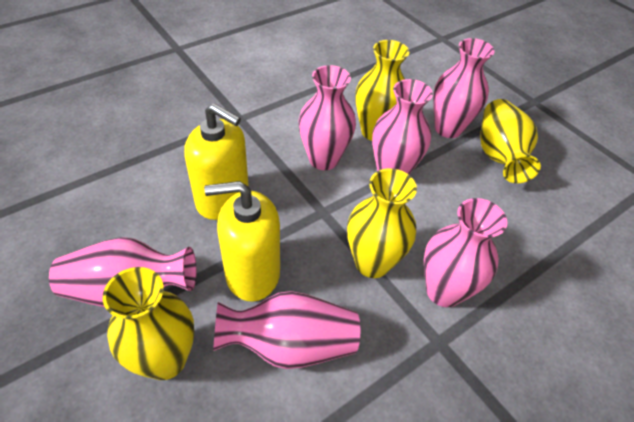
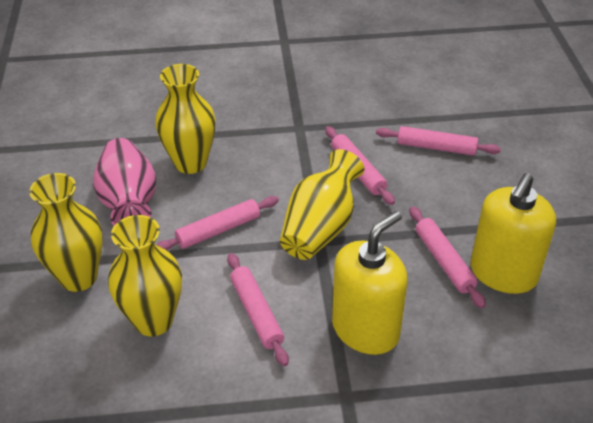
pink rolling pin: none = 0 -> [156,196,279,250] [227,253,289,366] [325,126,395,205] [376,126,501,156] [409,206,486,308] = 5
pink vase: [49,237,197,307] [213,291,360,369] [298,65,356,170] [372,79,433,174] [424,198,507,307] [433,38,495,138] = 6 -> [93,138,156,226] = 1

